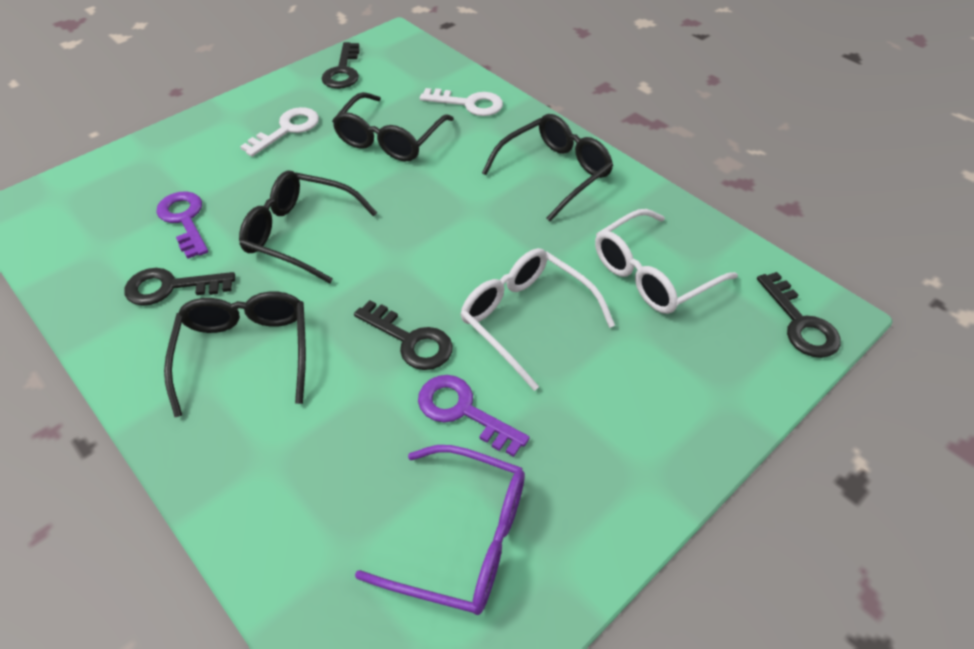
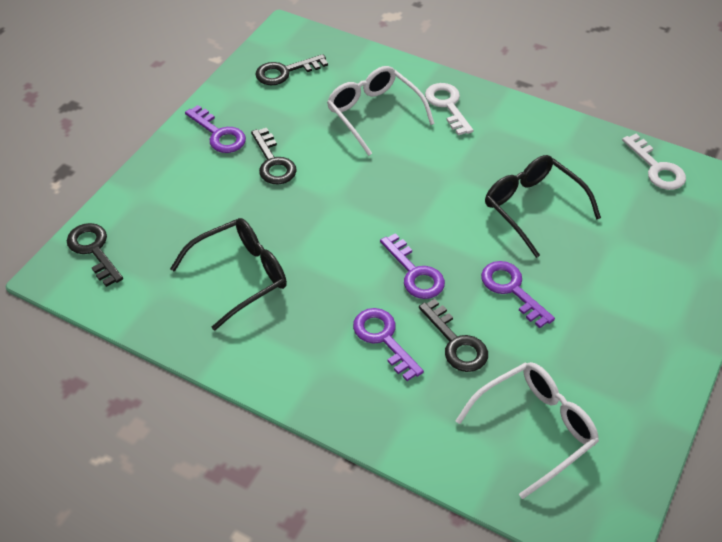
black glasses: [164,291,306,417] [239,171,377,283] [332,92,454,162] [482,114,613,221] = 4 -> [170,218,287,331] [485,155,601,258] = 2
purple glasses: [355,445,525,615] = 1 -> none = 0
purple key: [156,192,208,259] [418,375,530,457] = 2 -> [185,105,246,153] [353,308,424,381] [380,233,445,299] [481,261,555,328] = 4

